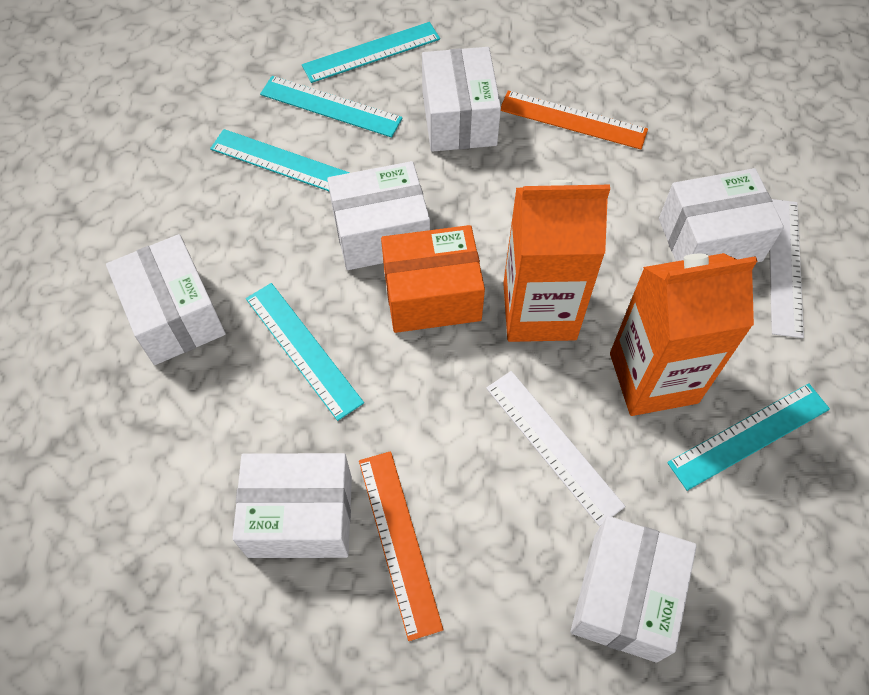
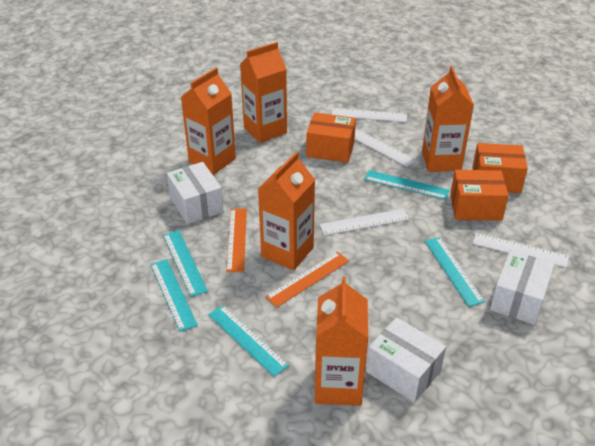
orange box: [381,225,485,333] = 1 -> [306,113,356,163] [450,170,509,221] [472,143,528,193] = 3
orange carton: [503,180,610,342] [610,253,757,416] = 2 -> [181,68,236,175] [240,42,287,143] [258,151,315,270] [315,276,368,406] [422,66,474,172] = 5
white box: [106,234,226,365] [233,453,352,558] [327,161,430,270] [422,47,501,152] [570,516,697,663] [659,168,784,262] = 6 -> [167,162,224,224] [366,317,446,403] [490,250,555,325] = 3
white ruler: [486,371,625,526] [769,199,804,338] = 2 -> [319,209,409,236] [331,108,407,122] [355,128,416,167] [473,233,569,268] = 4

